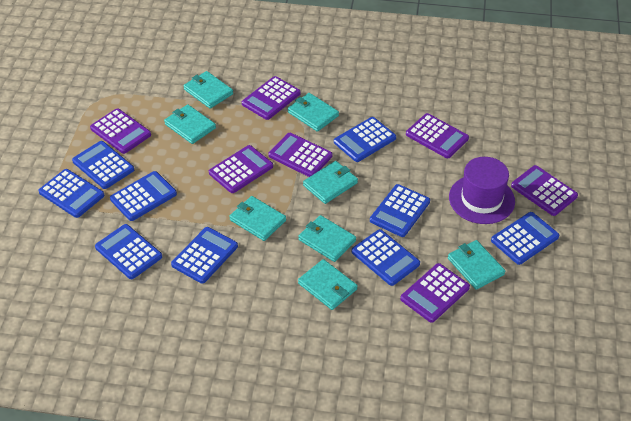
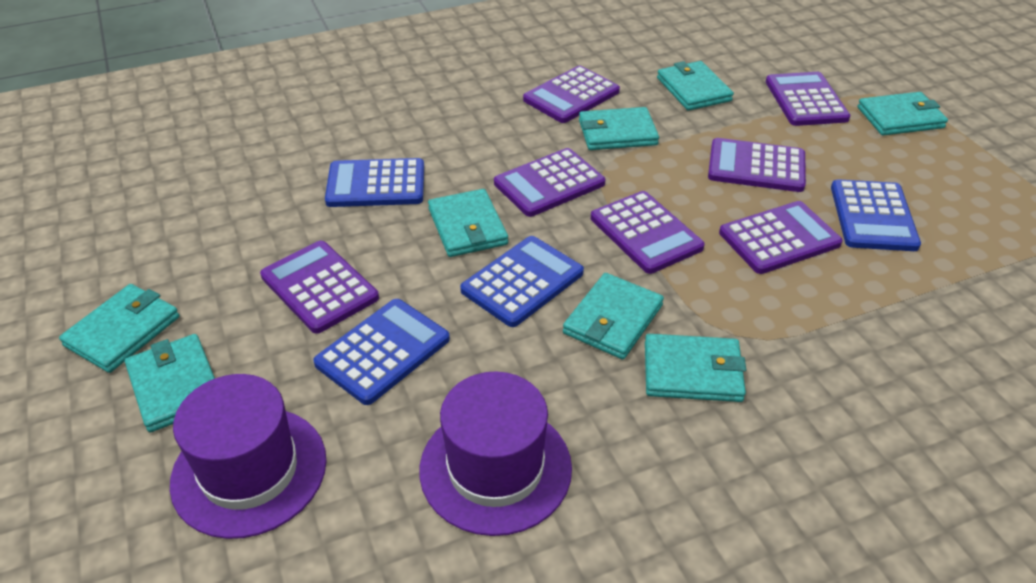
blue calculator: [38,169,105,218] [72,141,134,189] [95,224,162,279] [110,171,177,221] [171,227,238,284] [334,117,396,162] [352,229,420,286] [370,184,430,237] [491,212,559,265] = 9 -> [313,299,450,405] [325,158,424,207] [460,236,584,327] [831,179,921,251] = 4
purple hat: [449,157,515,224] = 1 -> [170,374,327,539] [419,372,572,536] = 2

